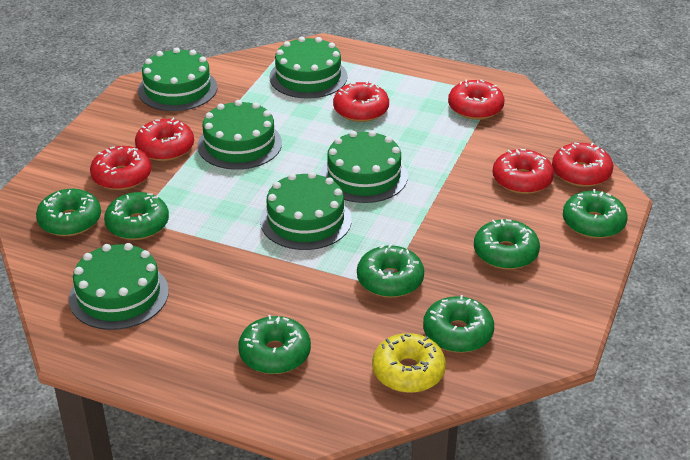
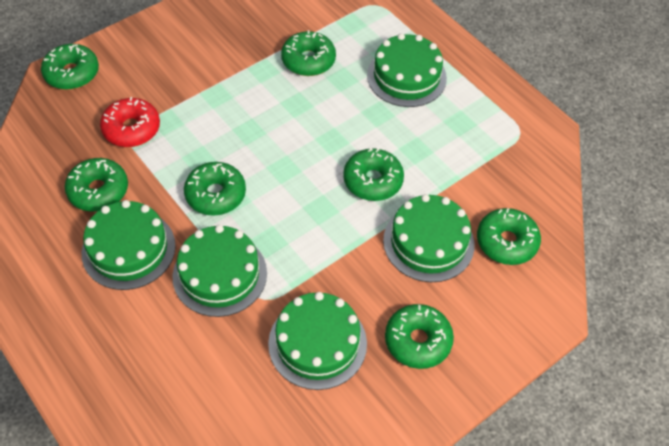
green cake: [69,243,169,330] [138,47,217,111] [197,100,282,170] [260,172,352,250] [269,36,347,99] [321,130,408,203] = 6 -> [82,200,176,290] [172,225,267,317] [268,292,367,390] [367,33,447,107] [383,194,475,282] = 5
red donut: [90,146,152,190] [135,118,194,161] [333,81,389,122] [448,80,504,120] [493,149,554,194] [552,143,613,187] = 6 -> [100,97,160,147] = 1
yellow donut: [372,333,446,393] = 1 -> none = 0

